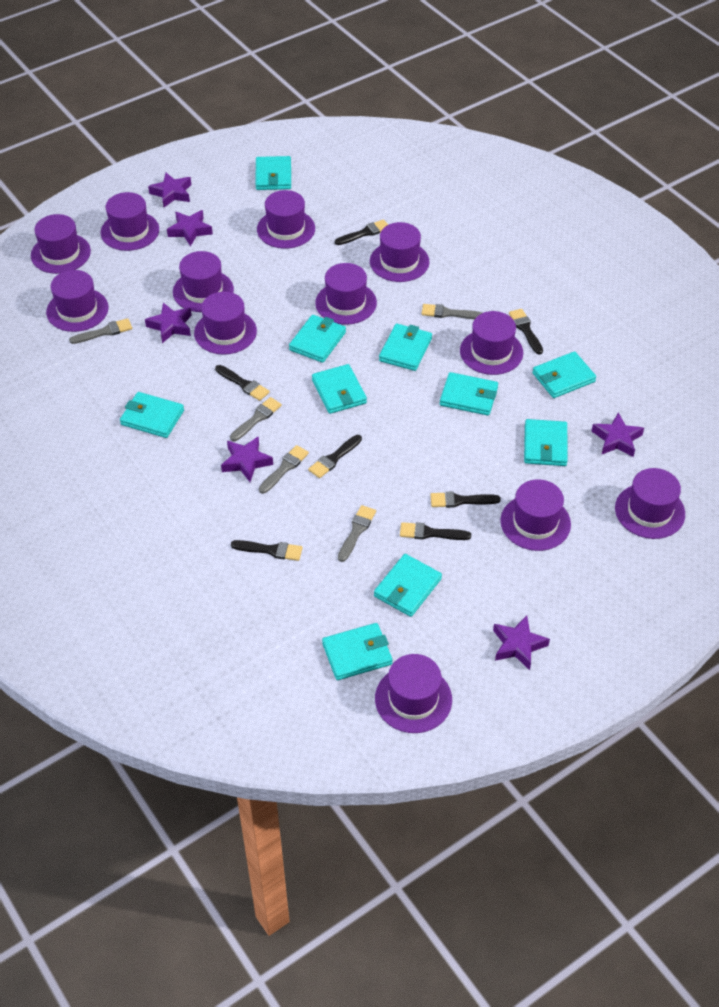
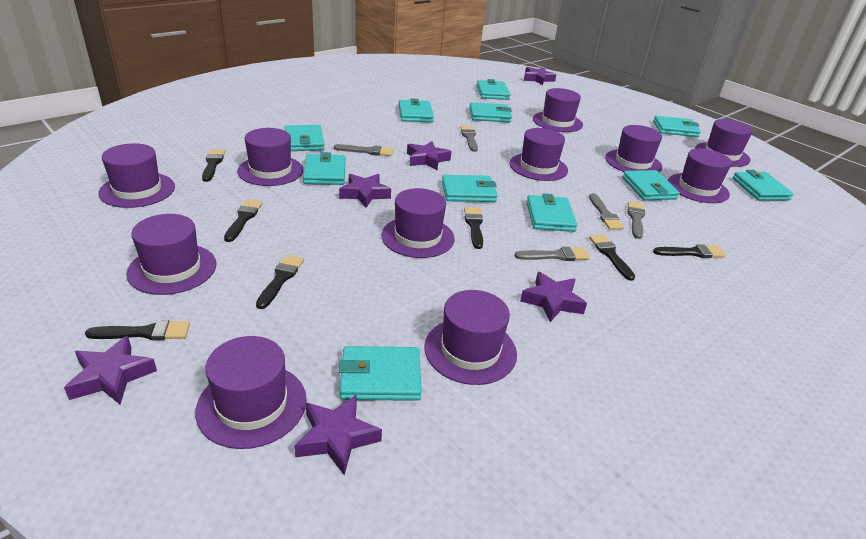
purple hat: [31,214,91,274] [46,270,108,332] [101,192,159,251] [173,251,234,312] [194,292,257,355] [257,190,315,249] [315,263,377,325] [370,222,429,282] [375,654,452,733] [460,311,523,375] [500,479,571,551] [615,468,685,539] = 12 -> [98,143,175,208] [126,214,216,295] [195,336,307,449] [237,128,303,186] [381,188,455,258] [424,290,517,385] [510,128,568,181] [533,88,583,132] [605,125,662,172] [668,149,732,203] [695,119,753,167] = 11
turquoise wallet: [120,392,184,438] [255,156,291,190] [289,315,346,363] [312,364,367,414] [322,623,393,680] [374,554,442,617] [379,324,432,371] [440,372,498,416] [524,419,568,466] [532,351,596,398] = 10 -> [284,125,325,151] [303,152,346,185] [339,346,422,401] [399,98,434,122] [442,175,498,202] [469,102,512,122] [477,79,510,100] [526,194,577,232] [622,170,680,200] [653,116,701,137] [733,170,793,201] = 11

